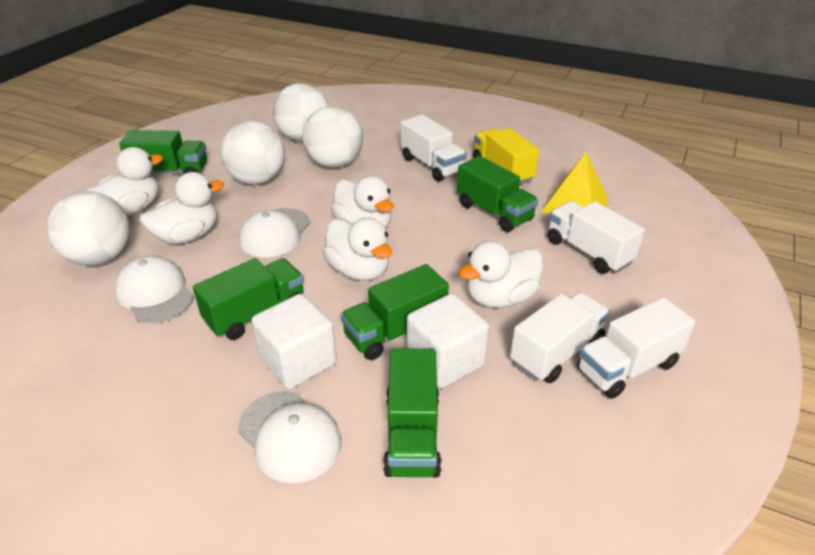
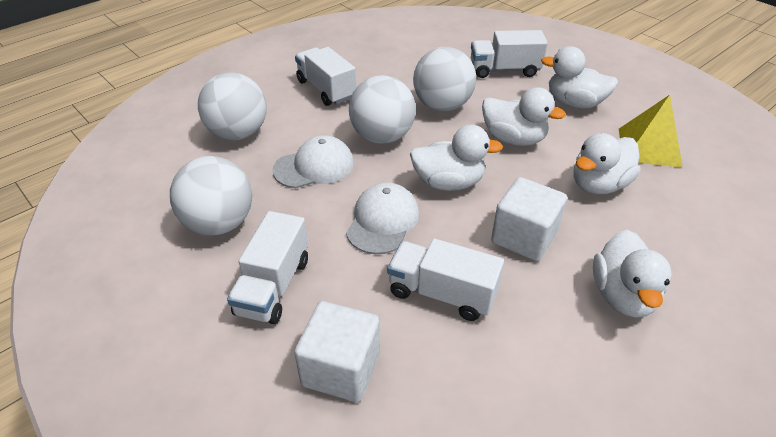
green truck: [119,130,207,174] [193,258,304,340] [341,264,449,360] [383,348,442,478] [457,156,538,232] = 5 -> none = 0
white cap: [115,256,194,323] [238,391,342,483] [239,208,310,258] = 3 -> [272,135,354,188] [346,182,419,254] = 2
yellow truck: [473,128,539,185] = 1 -> none = 0

